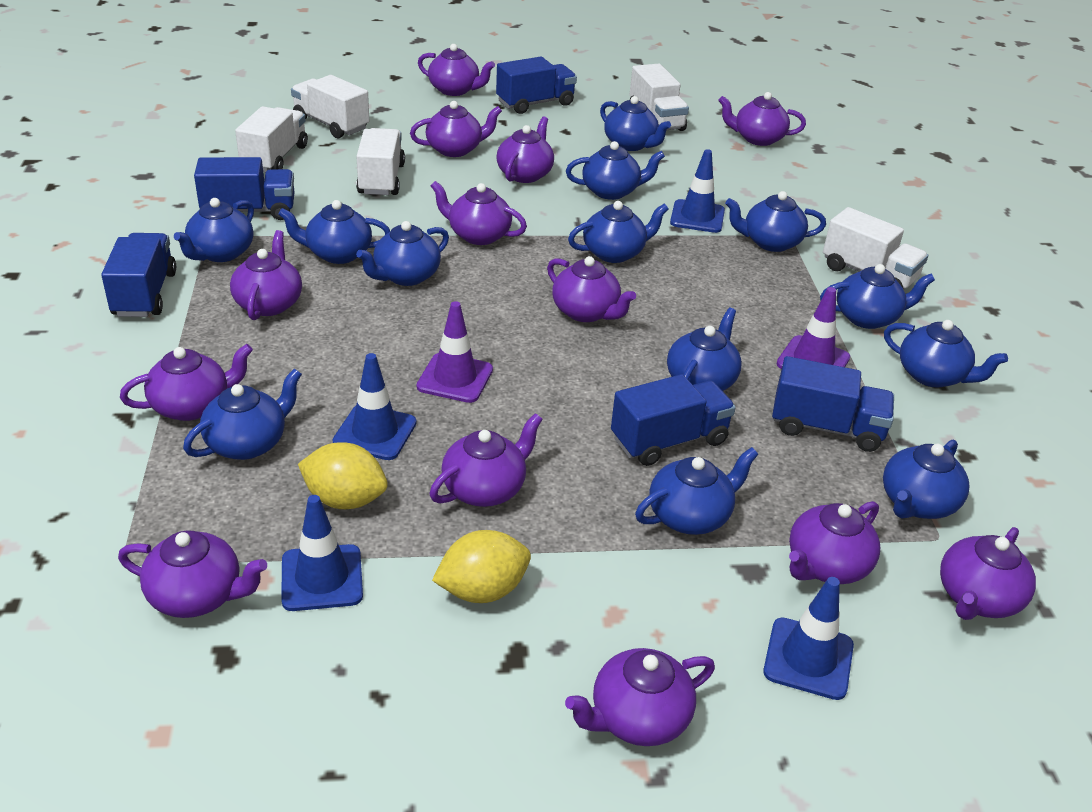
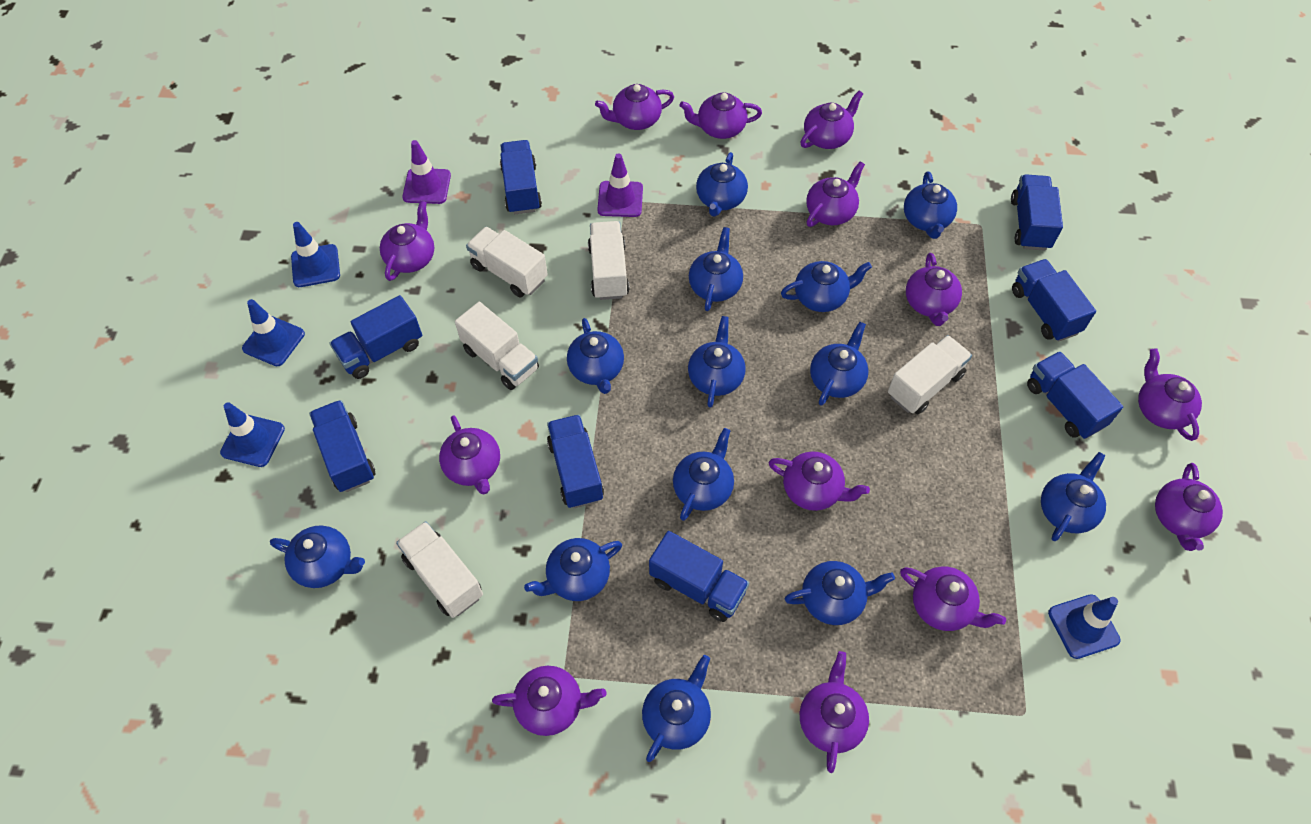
blue truck: [101,233,176,317] [194,157,295,220] [496,57,577,114] [611,374,736,466] [772,356,894,452] = 5 -> [309,400,375,492] [330,295,422,379] [500,140,542,214] [547,415,604,508] [649,531,749,622] [1011,174,1063,251] [1012,259,1096,342] [1027,351,1123,439] = 8
yellow lemon: [298,442,388,509] [432,530,531,603] = 2 -> none = 0

